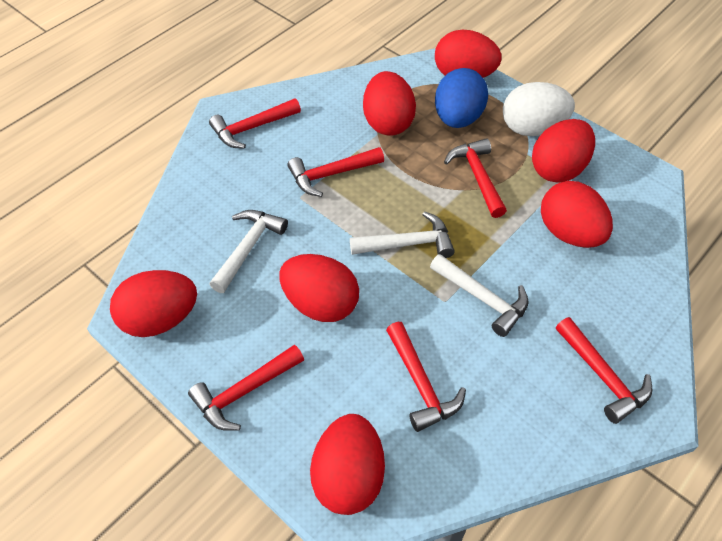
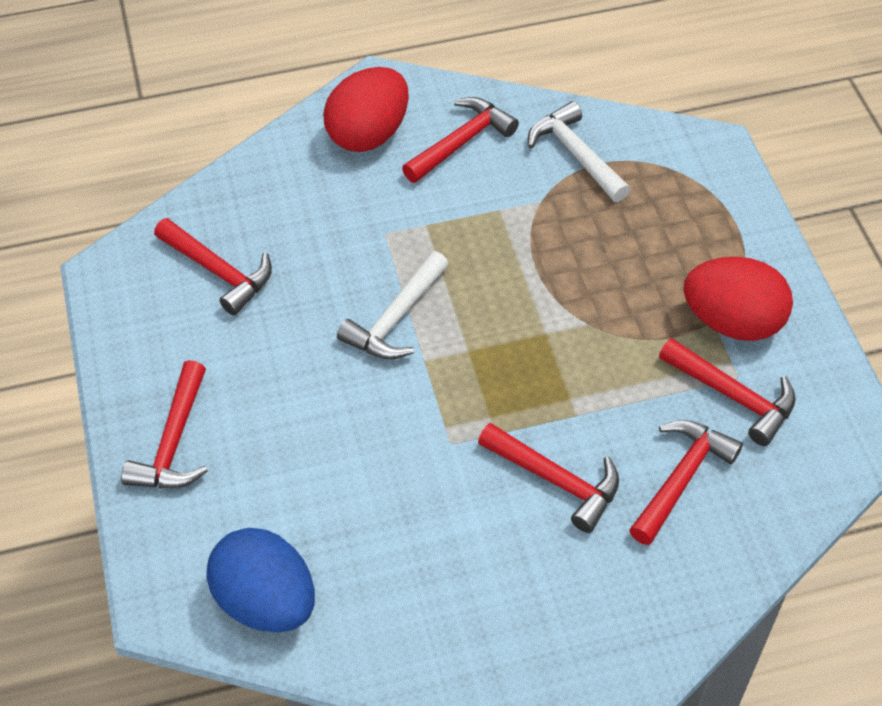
red egg: [110,270,197,337] [280,254,359,322] [310,414,385,515] [363,71,416,136] [435,29,502,78] [532,119,595,183] [541,181,613,248] = 7 -> [323,67,409,152] [684,257,793,341] = 2
white egg: [503,82,575,136] = 1 -> none = 0
white hammer: [209,210,288,293] [350,211,455,258] [430,254,529,337] = 3 -> [337,251,448,360] [528,101,631,202] = 2

